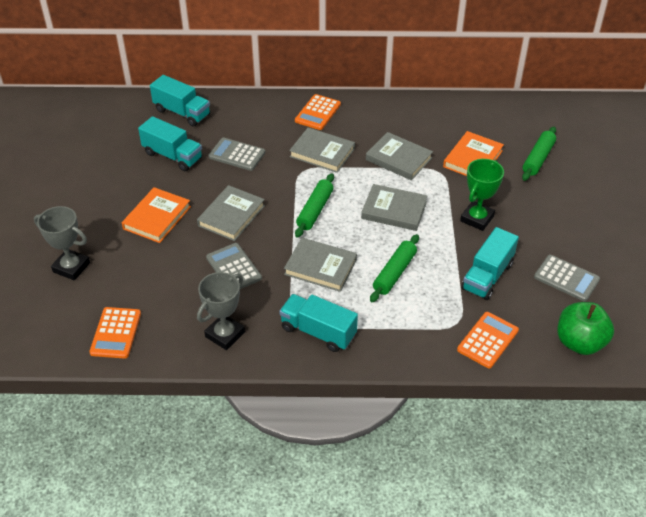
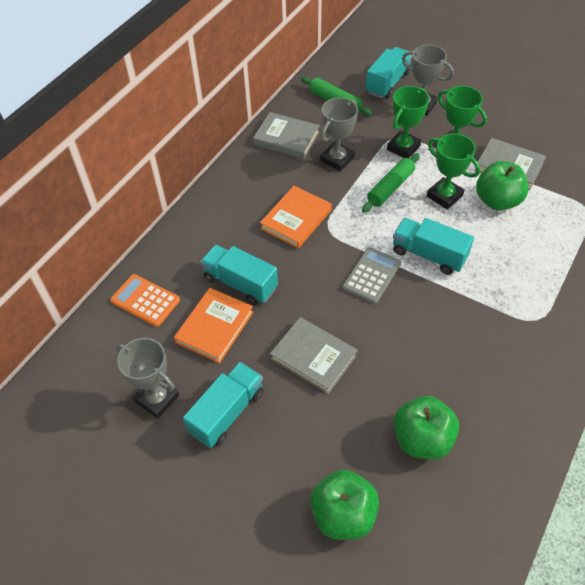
green apple: [557,302,614,355] = 1 -> [310,470,379,540] [394,396,459,460] [476,161,529,211] = 3
green rolling pin: [295,173,334,237] [370,234,419,302] [522,127,556,181] = 3 -> [301,76,372,116] [362,153,420,212] = 2
green trophy: [460,159,504,231] = 1 -> [387,86,429,158] [427,134,480,209] [436,86,487,148] = 3
grey book: [197,185,265,241] [284,238,357,292] [289,127,355,173] [361,184,427,231] [366,132,433,180] = 5 -> [253,112,320,159] [270,317,358,394] [475,138,546,190] = 3
grey calculator: [206,243,262,289] [209,138,265,171] [534,255,600,302] = 3 -> [342,247,401,304] = 1
grey trophy: [34,206,90,281] [197,272,245,350] = 2 -> [116,338,179,419] [320,97,358,171] [402,45,454,116] = 3
orange calculator: [89,307,141,359] [295,94,341,130] [457,312,519,369] = 3 -> [110,274,180,327] = 1

